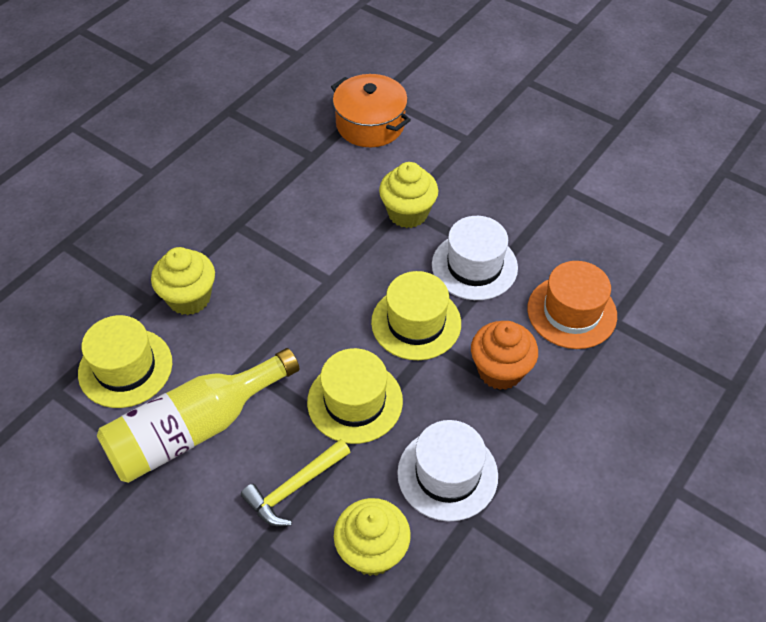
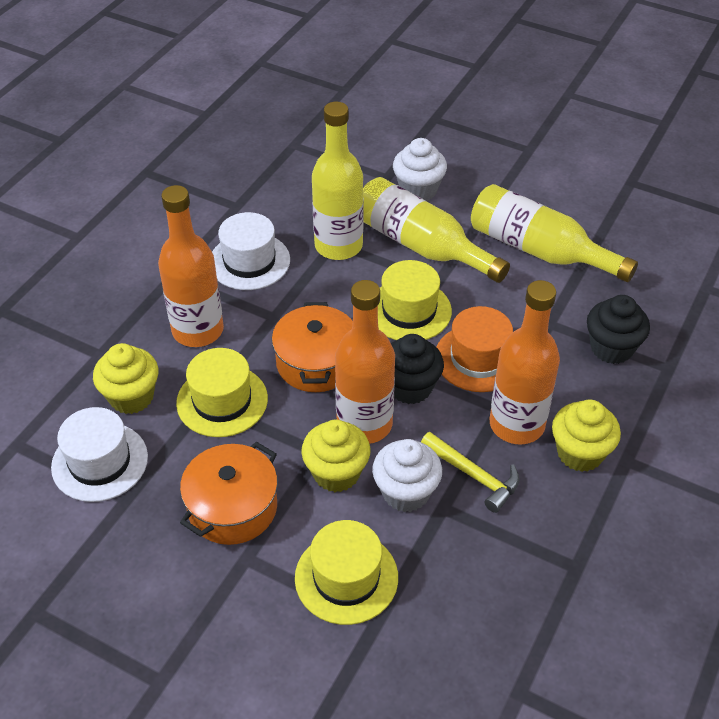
black cupcake: none = 0 -> [391,334,444,404] [587,295,650,364] = 2
orange bottle: none = 0 -> [158,185,224,347] [335,280,395,444] [490,280,560,445] = 3
orange cupcake: [471,321,538,390] = 1 -> none = 0
orange pot: [331,74,411,147] = 1 -> [180,442,278,545] [272,302,353,392] = 2
white cupcake: none = 0 -> [372,439,442,512] [393,138,447,201] = 2
yellow bottle: [97,348,300,483] = 1 -> [312,102,364,260] [363,177,510,283] [471,184,638,282] = 3

